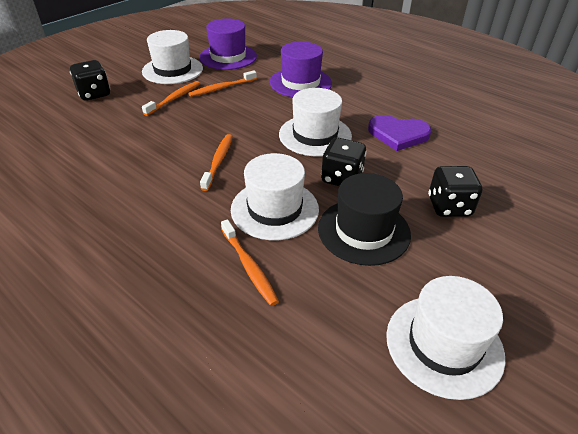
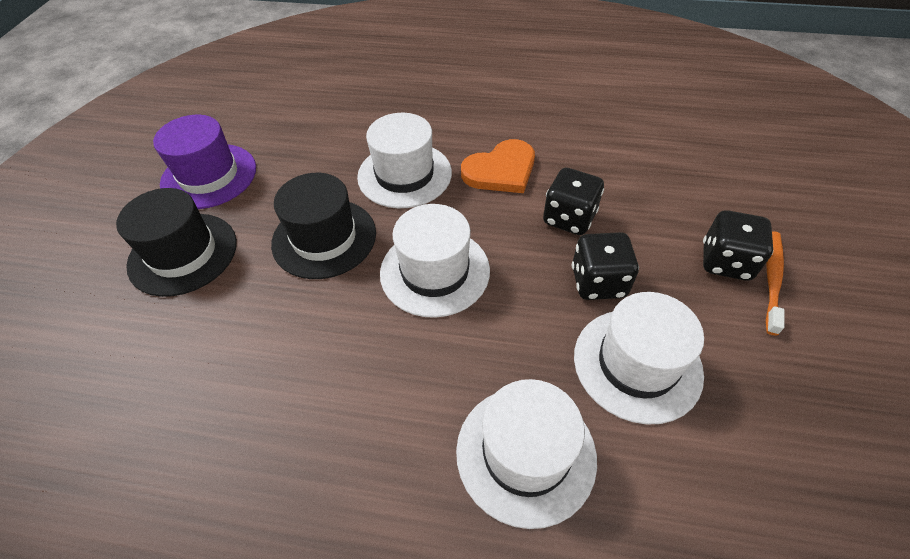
black hat: [318,173,411,266] = 1 -> [116,188,237,297] [271,173,376,279] = 2
orange heart: none = 0 -> [461,139,535,193] = 1
orange toothbrush: [142,81,200,116] [188,70,257,97] [200,134,233,191] [221,219,279,306] = 4 -> [766,231,785,336] = 1
purple hat: [199,18,257,70] [270,41,332,97] = 2 -> [153,115,256,209] = 1
purple heart: [368,115,431,151] = 1 -> none = 0

